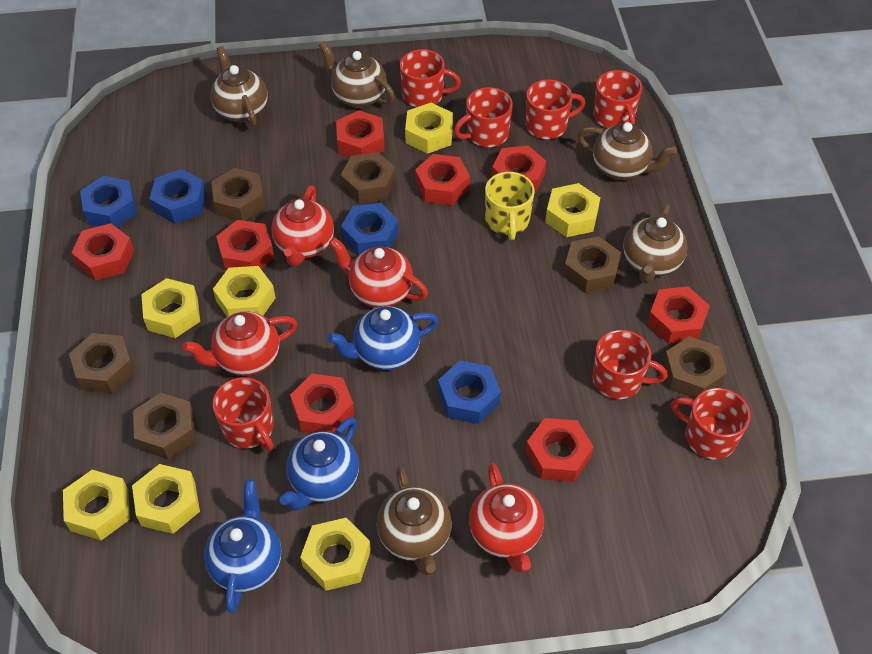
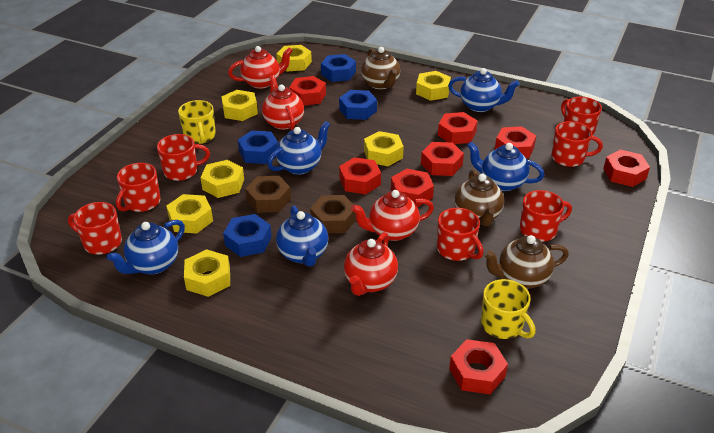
blue teapot: [204,479,281,613] [280,417,359,511] [327,306,438,370] = 3 -> [107,220,185,275] [267,121,330,175] [276,206,328,267] [448,68,519,112] [467,142,544,191] = 5
brown nut: [69,333,135,393] [133,393,196,459] [211,168,265,221] [341,152,396,204] [563,236,621,293] [663,336,727,399] = 6 -> [245,176,291,213] [310,195,356,233] = 2
brown teapot: [210,46,268,127] [319,41,395,108] [377,466,452,576] [578,122,677,180] [623,204,688,284] = 5 -> [361,47,400,90] [455,169,504,226] [483,235,569,289] = 3
yellow mug: [485,172,534,240] = 1 -> [178,100,216,144] [481,279,536,339] = 2

